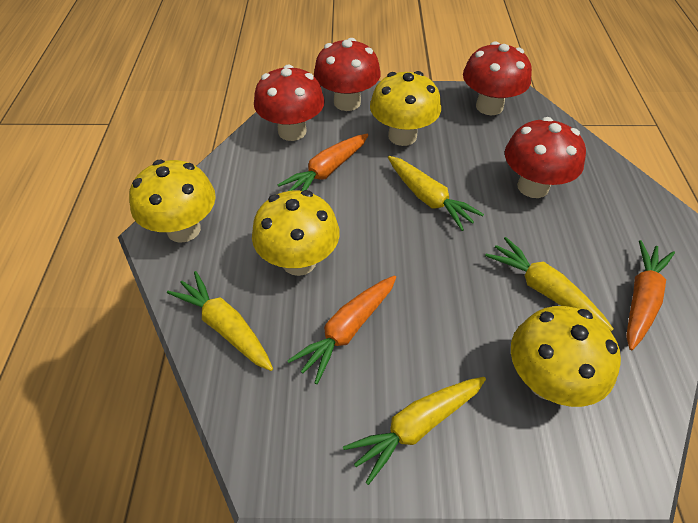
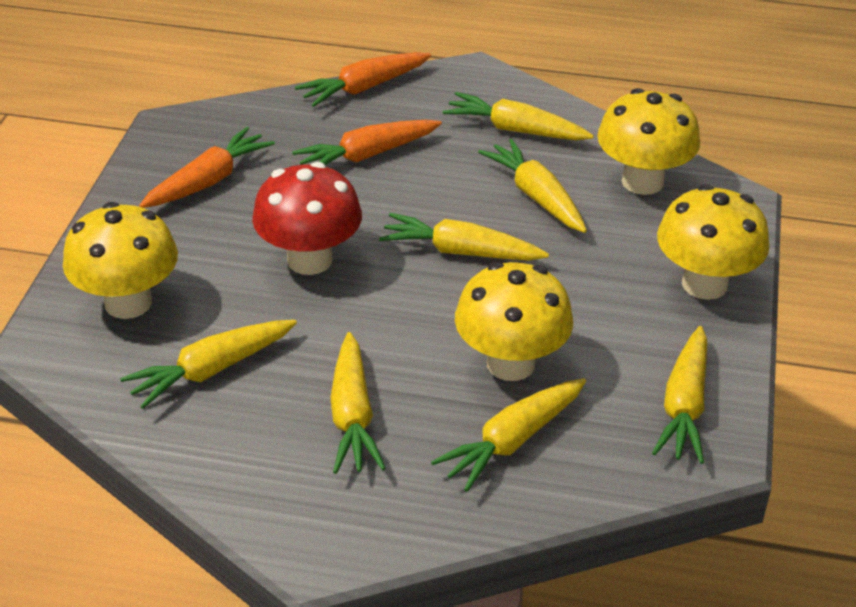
red mushroom: [254,64,325,141] [314,38,381,111] [463,41,532,115] [505,117,586,198] = 4 -> [252,162,362,275] = 1
yellow carrot: [167,271,273,371] [343,377,486,485] [388,156,484,231] [485,237,613,331] = 4 -> [120,320,297,409] [330,332,386,474] [379,213,549,261] [431,378,586,492] [443,92,594,141] [478,139,587,233] [652,326,707,464] = 7

